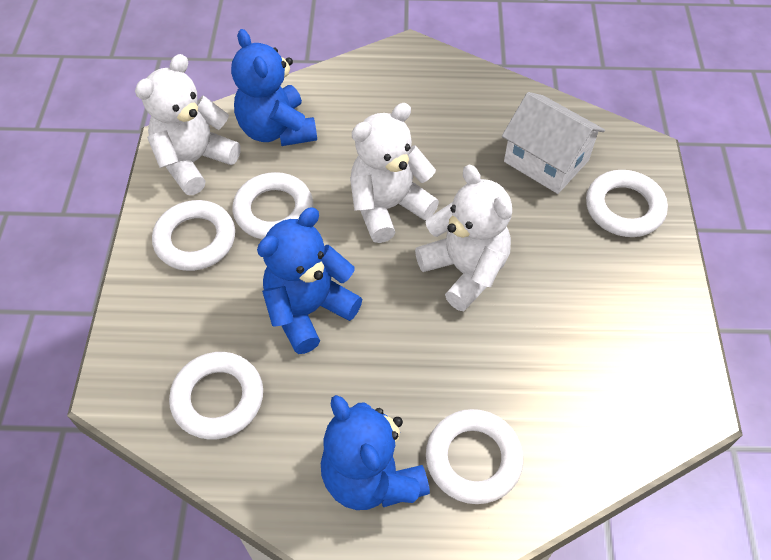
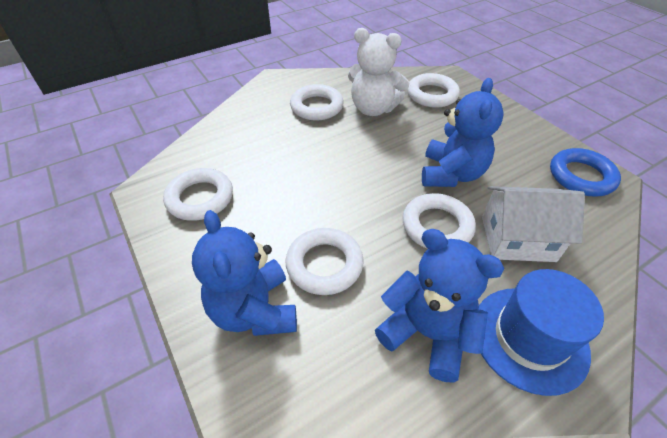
blue hat: none = 0 -> [479,269,604,396] = 1
blue ring: none = 0 -> [550,148,621,197] = 1
white teddy bear: [135,54,241,195] [350,103,439,243] [415,165,512,311] = 3 -> [348,28,409,116] = 1

